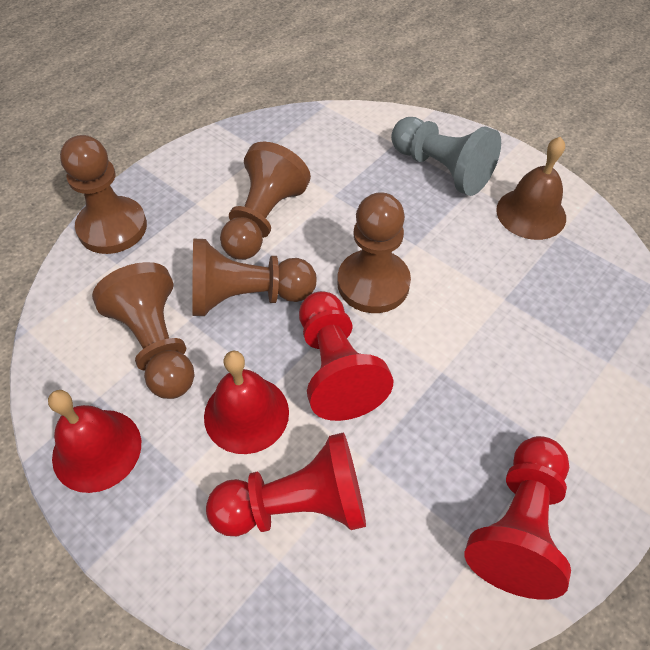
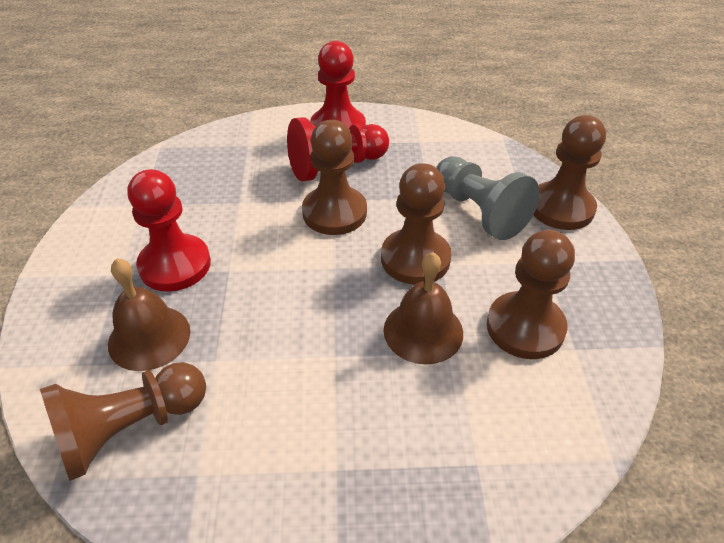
brown bell: [496,137,566,240] = 1 -> [108,258,190,371] [384,252,463,364] = 2
red bell: [48,390,141,493] [204,351,289,454] = 2 -> none = 0

